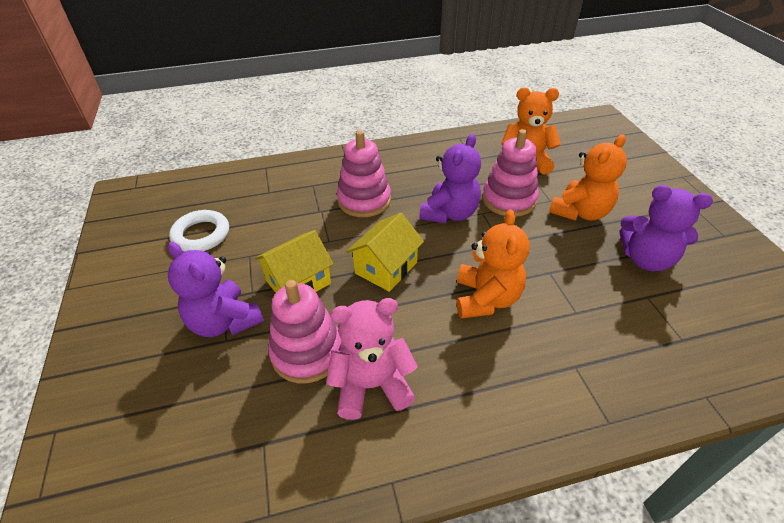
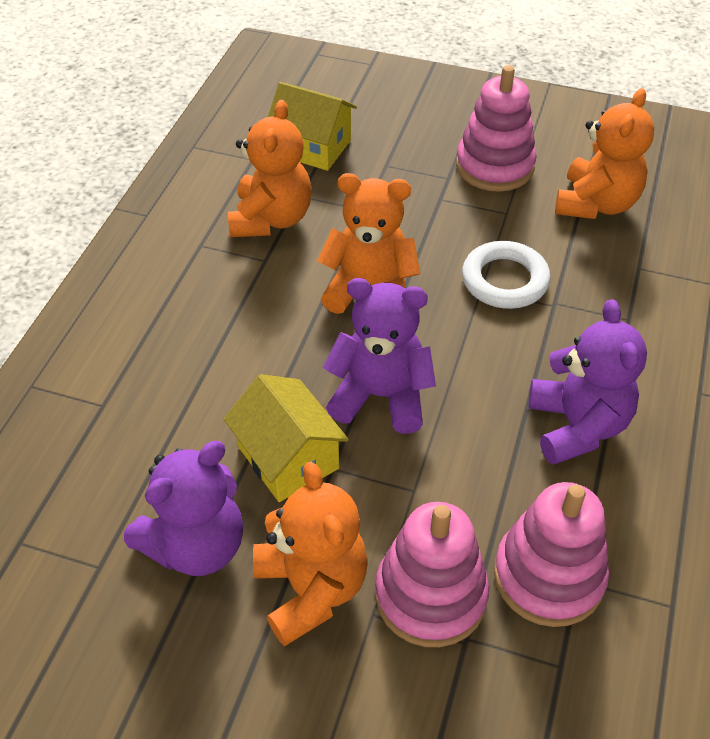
orange teddy bear: [457,209,530,319] [501,87,561,175] [549,135,627,221] = 3 -> [228,100,312,237] [253,462,368,647] [317,173,421,314] [555,88,654,219] = 4
pink teddy bear: [326,298,418,420] = 1 -> none = 0

